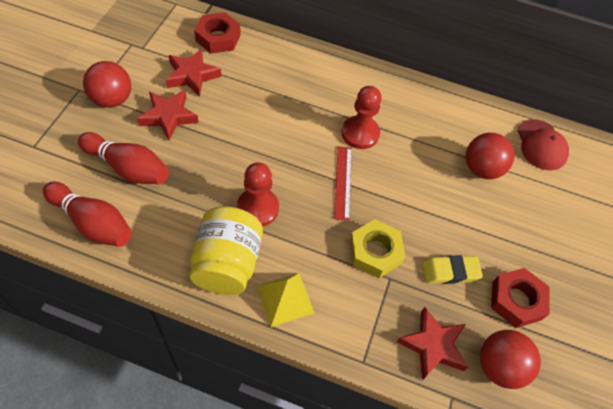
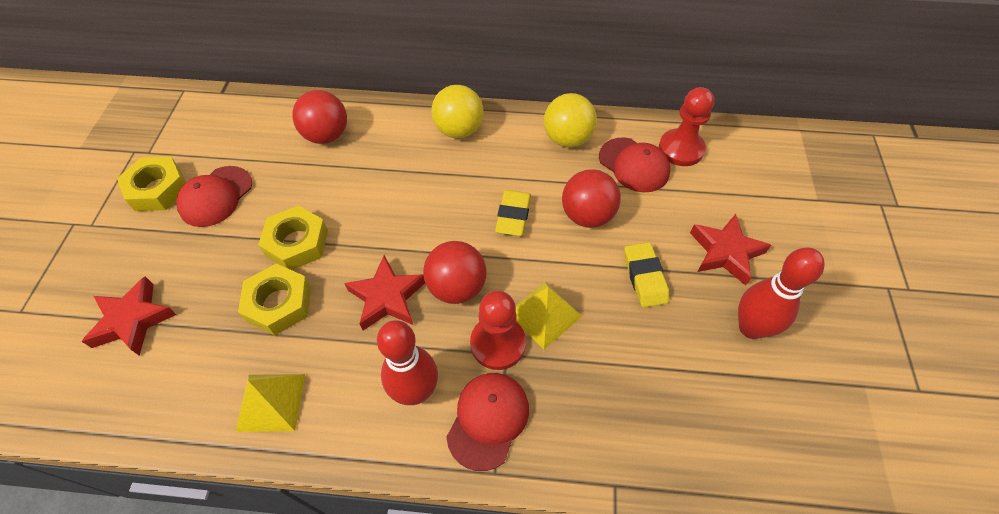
red cap: [517,119,569,170] = 1 -> [176,166,252,227] [446,373,529,471] [599,138,670,192] = 3
red nut: [194,12,241,53] [491,268,550,328] = 2 -> none = 0
red ruler: [334,146,352,221] = 1 -> none = 0
yellow ball: none = 0 -> [431,85,484,138] [544,93,597,147] = 2
yellow eraser: [422,255,483,284] = 1 -> [495,190,531,236] [624,242,669,308] = 2
yellow jar: [189,206,263,295] = 1 -> none = 0
yellow nut: [350,219,405,278] = 1 -> [117,157,186,211] [238,264,311,335] [258,205,328,270] = 3
yellow pyramid: [257,273,314,327] = 1 -> [235,374,305,432] [516,282,582,349] = 2

